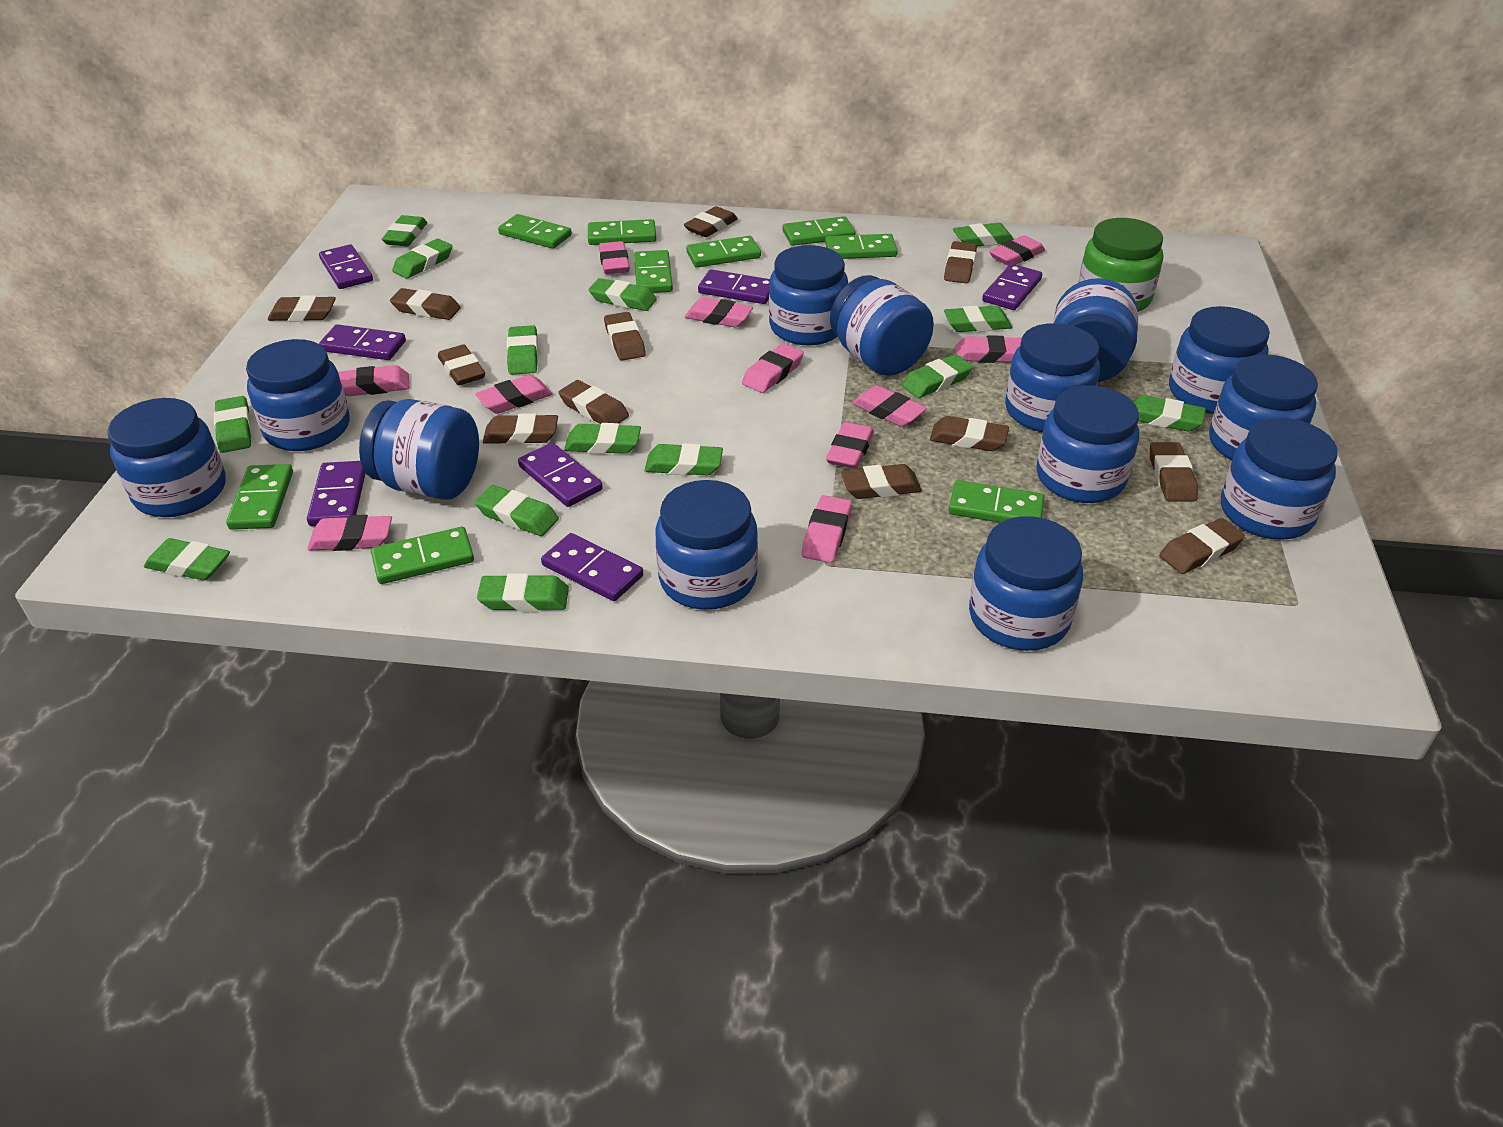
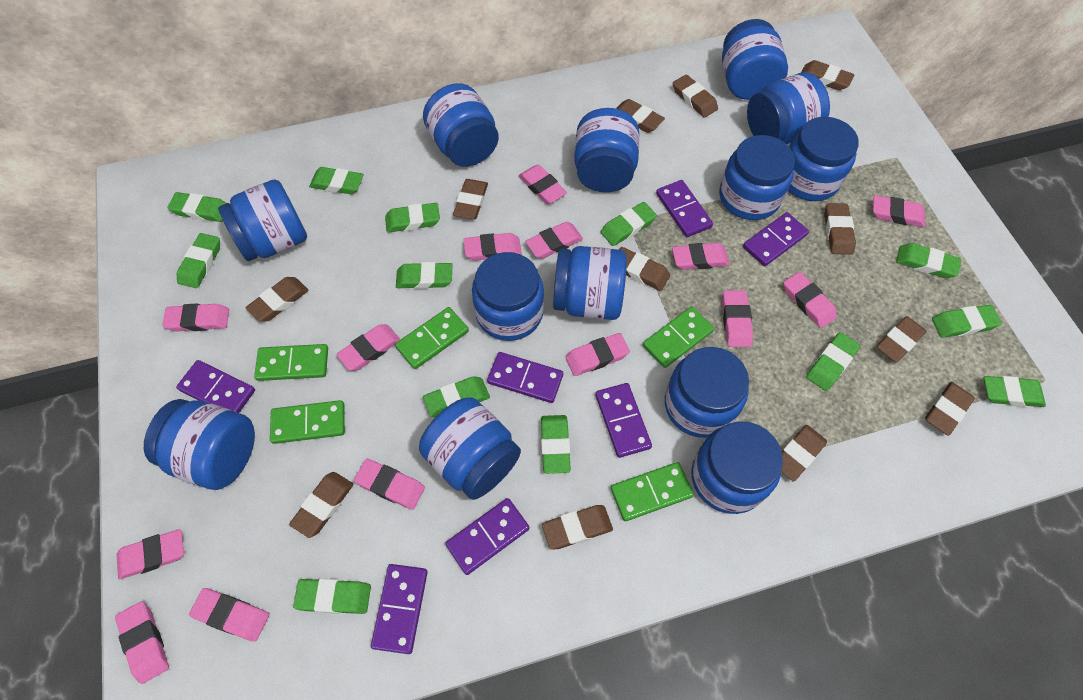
green domino: [226,464,293,530] [371,527,474,584] [498,214,572,249] [588,219,656,245] [634,250,673,293] [686,236,761,268] [783,216,855,246] [825,234,898,259] [949,480,1045,523] = 9 -> [254,344,328,381] [270,400,345,444] [395,307,469,369] [611,462,694,521] [643,306,714,368] = 5
green eraser: [144,538,230,581] [214,396,252,453] [382,215,427,246] [392,239,452,279] [475,485,559,536] [477,574,569,611] [507,325,538,375] [564,423,641,454] [589,278,657,311] [645,443,723,475] [902,354,973,398] [944,306,1012,332] [953,223,1014,247] [1133,395,1206,431] = 14 -> [167,192,226,222] [177,233,220,288] [293,579,371,614] [309,167,364,194] [385,203,440,233] [396,262,453,289] [423,376,490,417] [541,415,571,474] [600,202,657,246] [806,332,860,391] [896,243,961,278] [932,305,1002,338] [984,376,1046,407] = 13
green jar: [1078,218,1163,312] = 1 -> none = 0
pink eraser: [307,515,392,551] [338,365,409,396] [475,375,552,414] [599,241,630,274] [685,297,753,327] [742,343,804,393] [801,495,852,563] [826,422,874,469] [852,385,927,427] [955,335,1022,363] [989,235,1045,266] = 11 -> [115,601,169,684] [117,529,184,579] [162,303,229,331] [189,588,269,641] [336,324,400,371] [354,459,425,510] [463,233,522,261] [519,165,567,204] [525,222,583,259] [565,333,630,376] [672,243,730,270] [722,290,753,347] [784,272,837,328] [873,195,925,227] = 14

